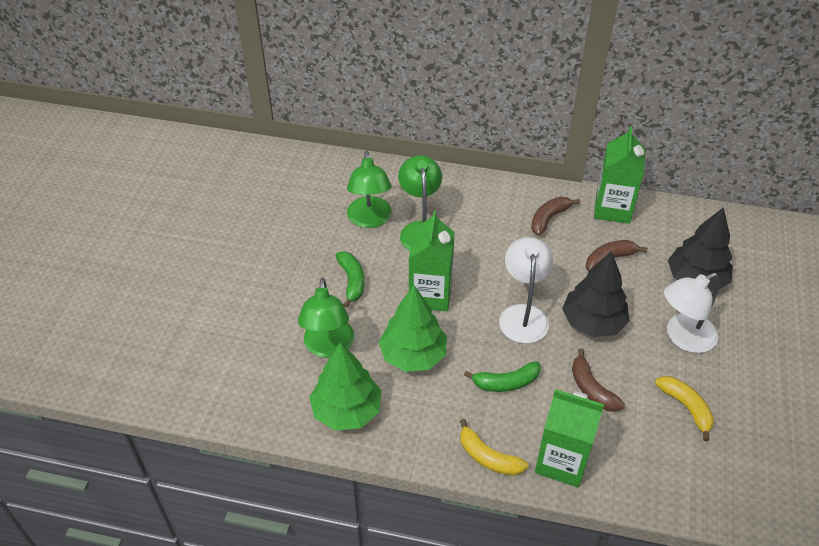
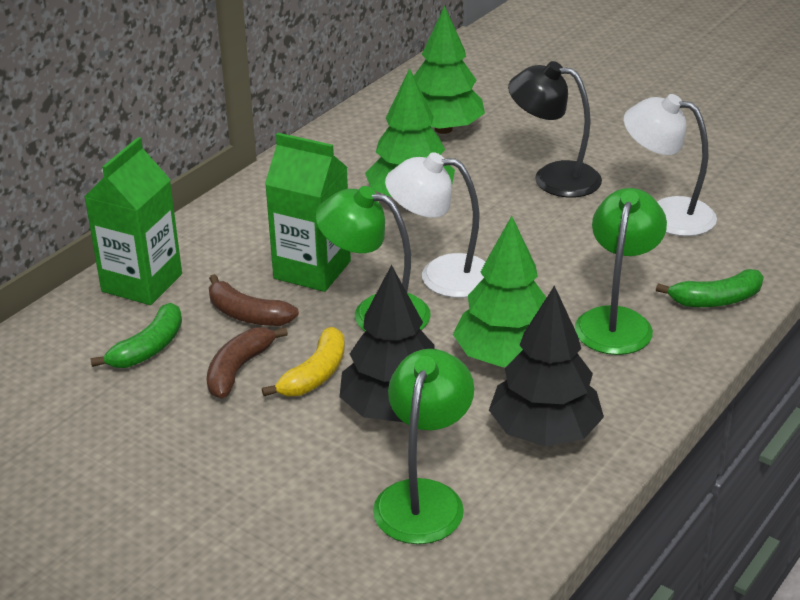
black lamp: none = 0 -> [508,61,602,198] = 1
brown banana: [531,197,580,236] [572,348,625,412] [586,240,648,272] = 3 -> [207,327,288,398] [209,274,299,326] = 2
green carton: [409,211,455,312] [535,389,604,487] [594,126,645,224] = 3 -> [84,137,182,305] [265,133,351,292] = 2
green tree: [309,342,382,431] [379,285,447,372] = 2 -> [365,68,455,197] [414,5,485,134] [453,216,547,367] = 3
yellow banana: [460,419,528,476] [655,376,714,441] = 2 -> [262,327,345,396] = 1

